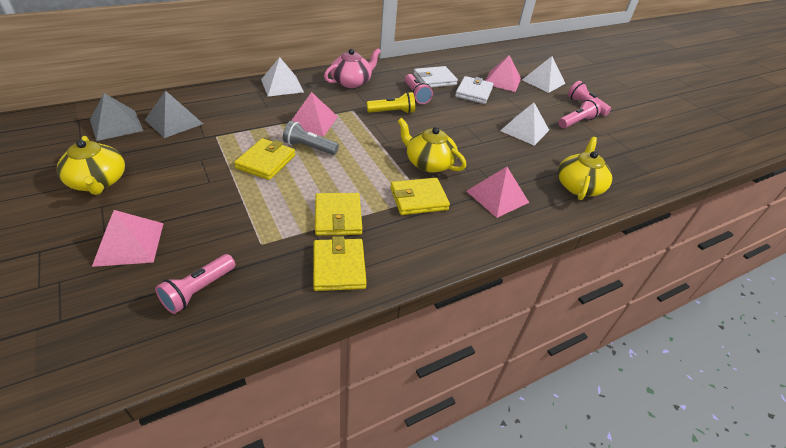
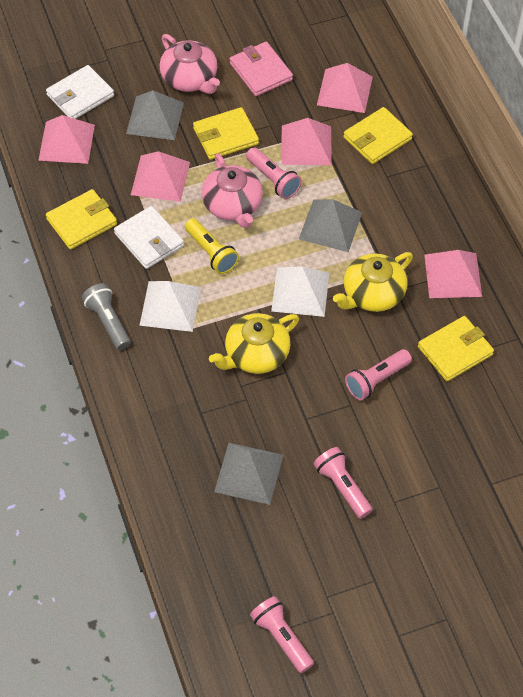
grey pyramid: [90,93,143,141] [145,90,203,138] = 2 -> [126,90,184,140] [214,443,283,505] [299,199,362,252] = 3
pink pyramid: [92,210,164,267] [291,92,338,136] [466,167,529,218] [485,55,521,92] = 4 -> [38,115,95,164] [131,151,190,202] [281,118,332,165] [317,63,373,113] [424,250,482,298] = 5
pink teapot: [324,48,381,88] = 1 -> [160,34,220,94] [202,154,263,228] = 2
pink wallet: none = 0 -> [230,42,293,96] = 1
white pyramid: [261,57,304,96] [500,103,549,146] [522,56,565,93] = 3 -> [139,281,201,332] [271,266,329,317] = 2
yellow teapot: [57,136,125,195] [398,118,466,173] [558,137,612,200] = 3 -> [209,313,299,374] [333,252,413,312] = 2

